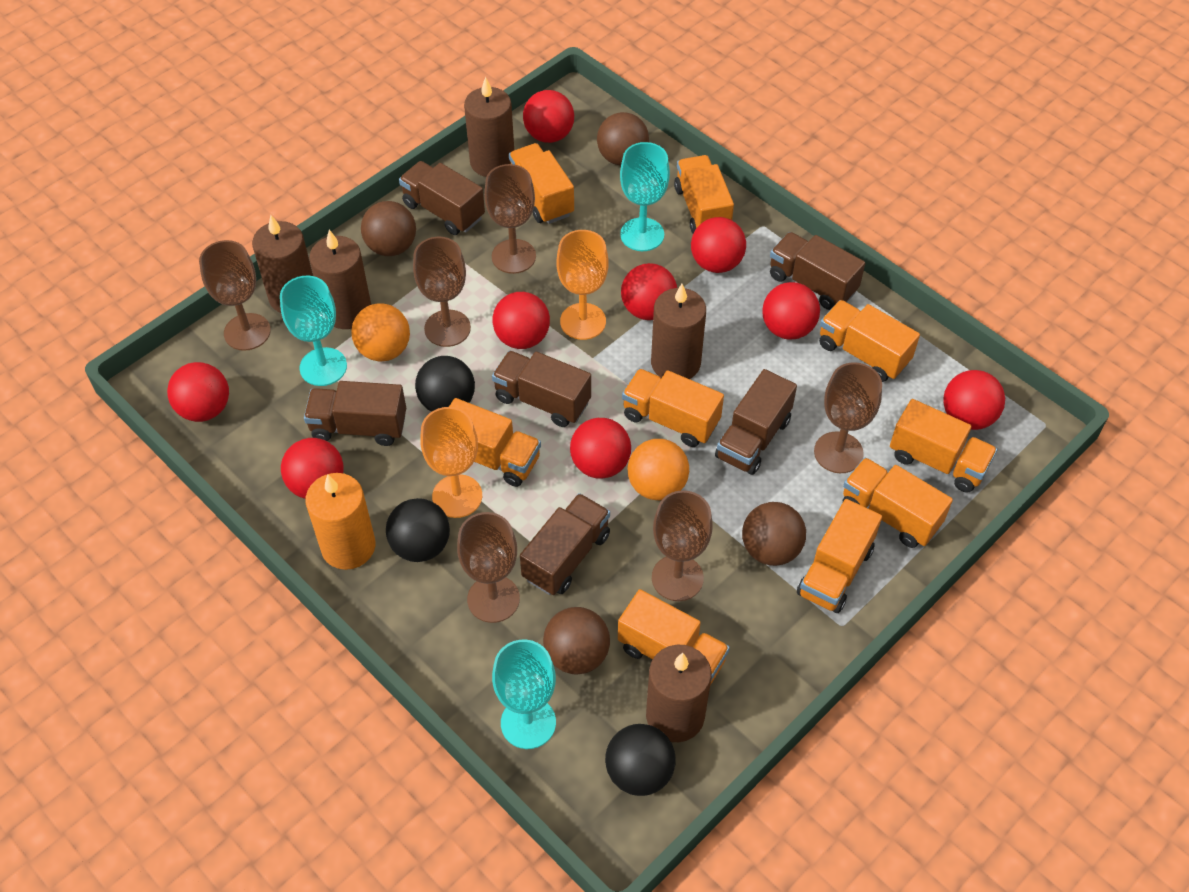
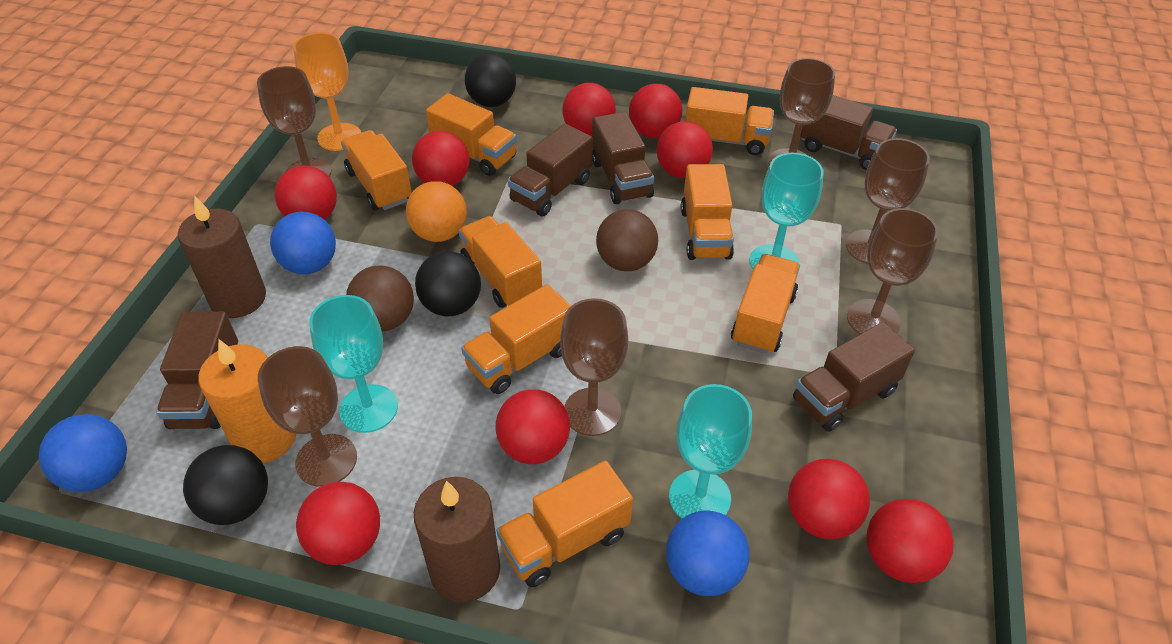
blue ball: none = 0 -> [39,414,127,492] [270,212,336,274] [666,510,749,596] = 3
brown ball: [361,201,416,256] [543,607,610,674] [597,112,649,166] [742,502,806,566] = 4 -> [346,265,414,331] [596,209,658,271] = 2
brown candle: [252,215,313,313] [309,230,371,329] [464,77,514,177] [646,645,711,742] [651,284,706,379] = 5 -> [178,195,266,318] [414,477,500,603] = 2
brown truck: [304,381,406,446] [399,161,485,235] [492,351,591,427] [520,493,610,595] [715,369,797,475] [770,232,865,310] = 6 -> [156,312,238,429] [508,124,593,216] [592,112,654,204] [793,322,915,432] [800,95,897,170] = 5
orange ball: [351,303,410,361] [627,439,689,500] = 2 -> [406,181,467,242] = 1
orange goblet: [420,407,482,518] [556,230,608,340] = 2 -> [293,32,361,151] = 1
orange truck: [449,398,541,487] [509,143,574,224] [618,589,730,685] [622,369,724,447] [674,155,734,234] [797,499,882,613] [819,300,920,382] [843,458,953,548] [890,399,997,493] = 9 -> [341,130,412,211] [426,93,517,176] [459,216,542,308] [461,284,571,394] [496,461,633,587] [681,164,734,260] [685,87,774,155] [731,254,800,354] = 8

